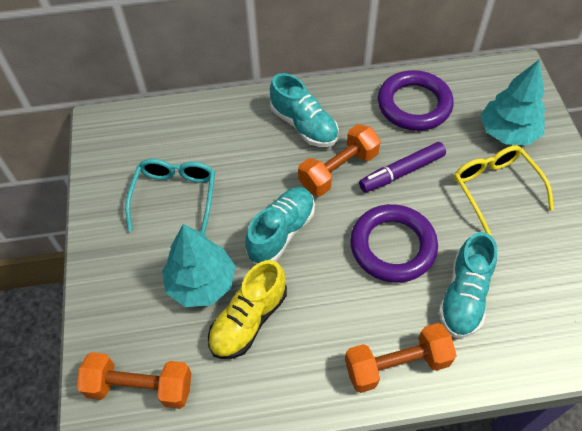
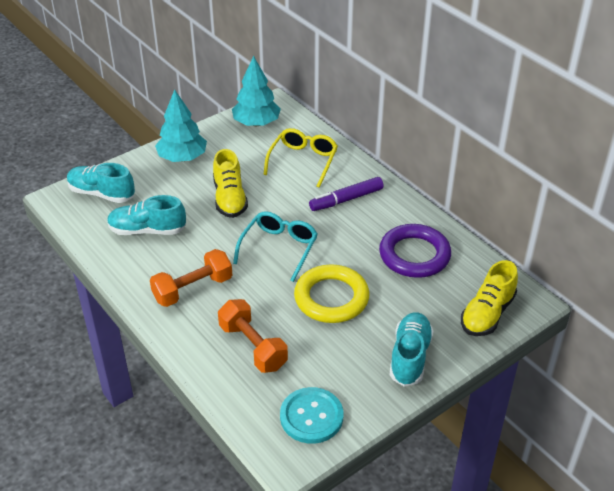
orange dumbbell: [77,352,191,409] [298,124,381,196] [345,323,457,393] = 3 -> [150,249,232,307] [218,299,288,373] = 2
purple ring: [350,204,438,283] [378,70,454,131] = 2 -> [379,224,451,278] = 1
turquoise button: none = 0 -> [280,387,343,444] = 1
yellow ring: none = 0 -> [294,264,369,323] = 1
yellow shoe: [208,260,287,359] = 1 -> [213,149,248,218] [461,260,518,336] = 2

